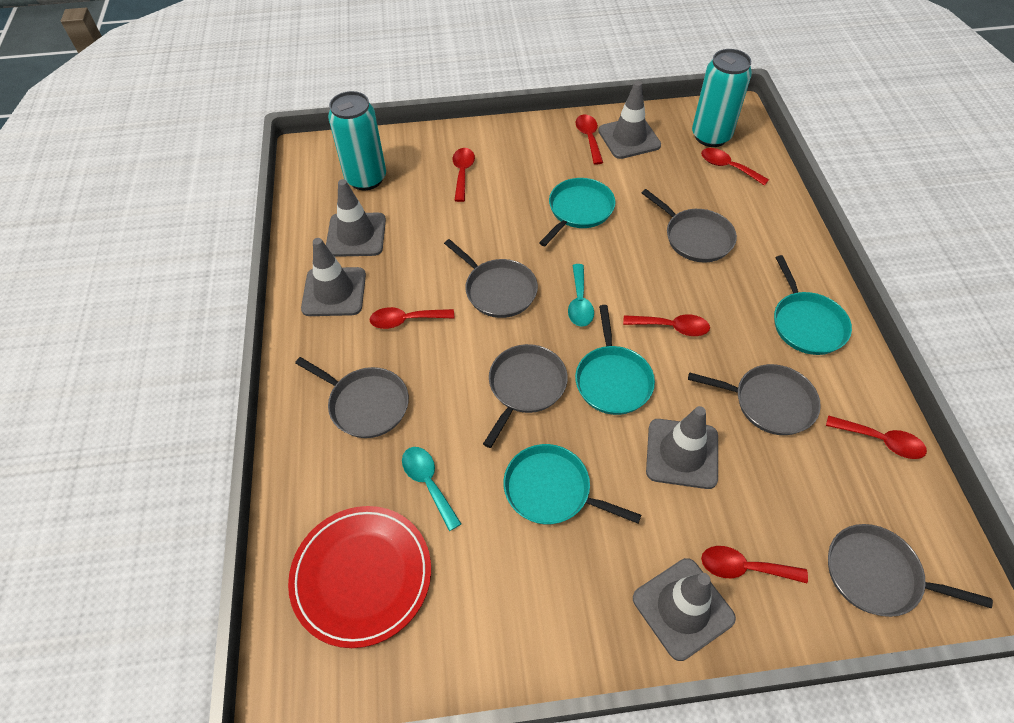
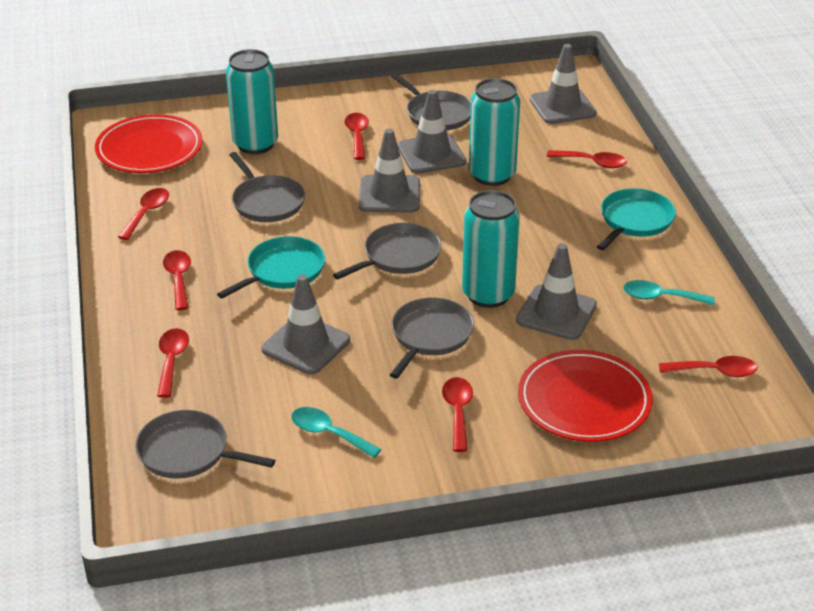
grey pan: [295,357,409,438] [444,239,538,318] [483,344,568,448] [642,189,737,262] [688,364,821,435] [828,524,993,617] = 6 -> [135,410,275,479] [229,152,305,222] [333,223,441,279] [390,298,474,379] [391,73,471,131] = 5
red plate: [288,506,431,648] = 1 -> [95,114,203,173] [518,350,653,442] = 2
turquoise can: [328,91,386,190] [692,49,752,147] = 2 -> [226,49,278,154] [462,190,520,308] [469,78,520,186] = 3
turquoise pan: [504,444,641,524] [539,178,615,246] [575,305,655,415] [774,255,852,355] = 4 -> [217,236,325,299] [597,188,676,250] = 2

